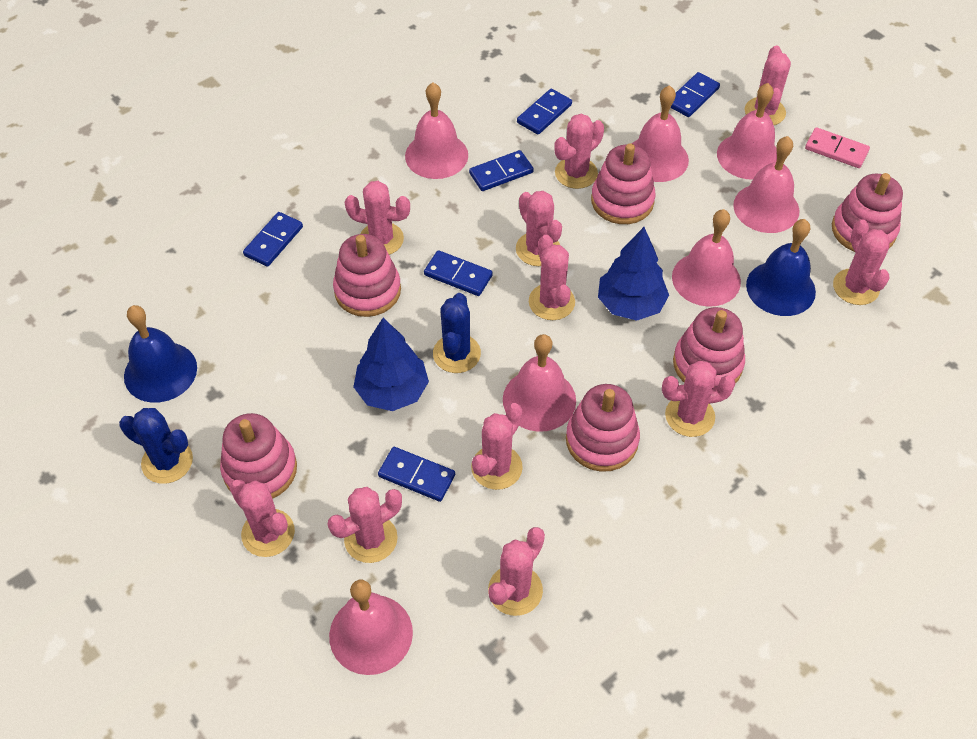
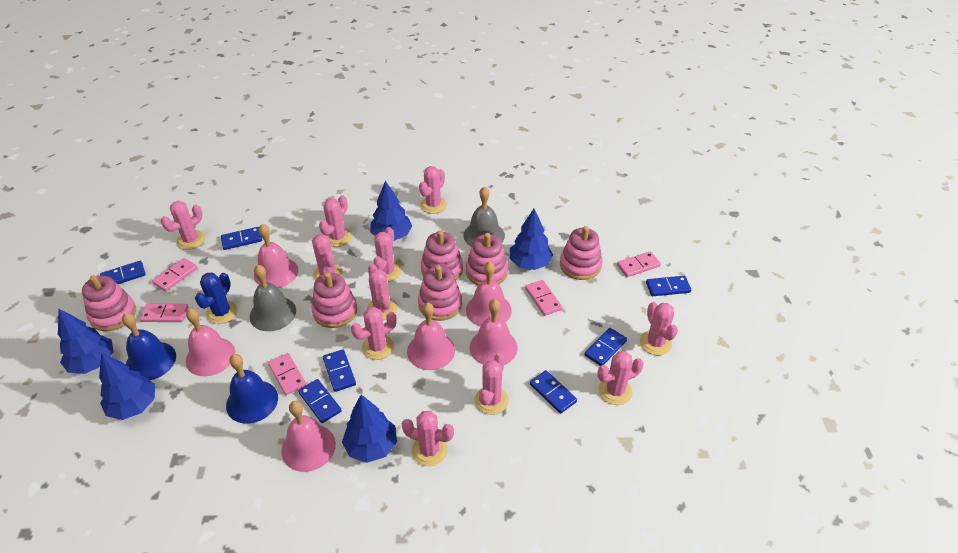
blue cactus: [119,408,193,484] [433,293,481,373] = 2 -> [195,273,238,324] = 1
blue domino: [243,212,303,267] [378,447,455,502] [424,250,493,296] [469,150,534,191] [517,89,572,135] [670,72,720,117] = 6 -> [100,261,146,284] [221,227,262,250] [298,379,342,423] [323,349,356,392] [530,370,577,414] [584,328,627,366] [646,276,691,296] = 7
blue tree: [353,318,429,411] [598,227,669,321] = 2 -> [58,309,114,374] [99,353,155,420] [342,394,397,463] [370,181,412,241] [510,209,553,270] = 5
grey bell: none = 0 -> [250,265,296,331] [463,186,505,247] = 2
pink bell: [329,580,413,675] [405,83,468,179] [503,334,576,432] [632,85,689,182] [672,209,741,307] [717,83,777,180] [733,136,799,233] = 7 -> [186,308,235,376] [254,224,298,288] [281,401,336,472] [407,302,455,370] [466,261,512,326] [470,299,517,365] = 6
pink domino: [805,127,870,168] = 1 -> [140,304,188,322] [152,258,197,291] [268,353,306,395] [525,280,562,316] [617,251,661,277] = 5

